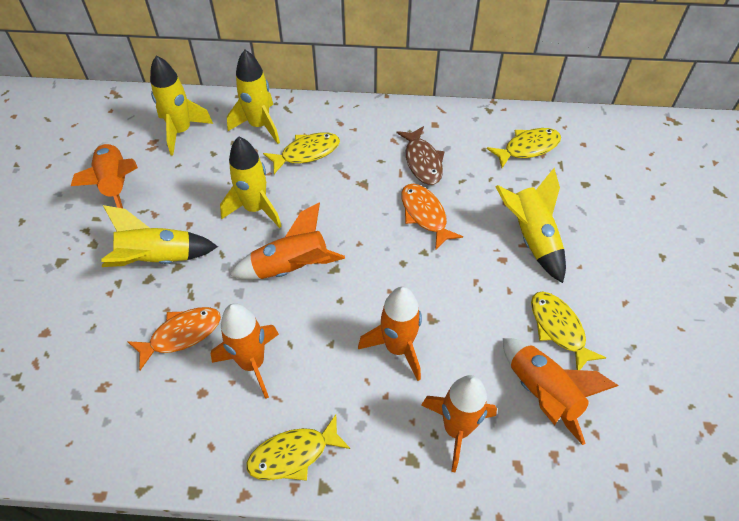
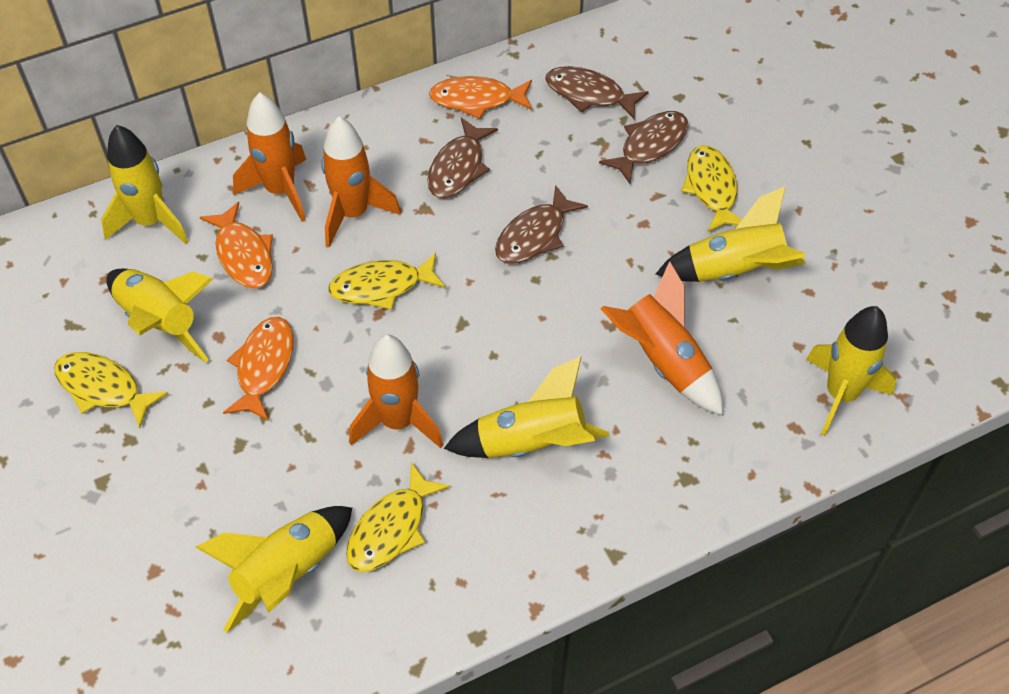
brown fish: [396,126,445,185] = 1 -> [427,118,498,198] [495,185,588,264] [545,66,649,119] [599,111,688,184] = 4
orange fish: [127,307,221,370] [401,184,463,250] = 2 -> [200,202,273,288] [223,317,293,421] [429,76,532,119] = 3
orange rocket: [71,142,138,208] [211,303,279,399] [230,202,345,279] [358,287,422,381] [422,375,497,472] [503,338,619,445] = 6 -> [233,92,306,222] [321,117,401,247] [349,335,443,448] [600,261,723,415] = 4
yellow rocket: [102,205,218,267] [150,55,213,155] [220,137,281,228] [227,50,280,144] [495,168,566,283] = 5 -> [101,125,188,244] [106,269,213,363] [195,506,352,633] [444,356,609,458] [656,186,806,282] [806,306,896,436] = 6

